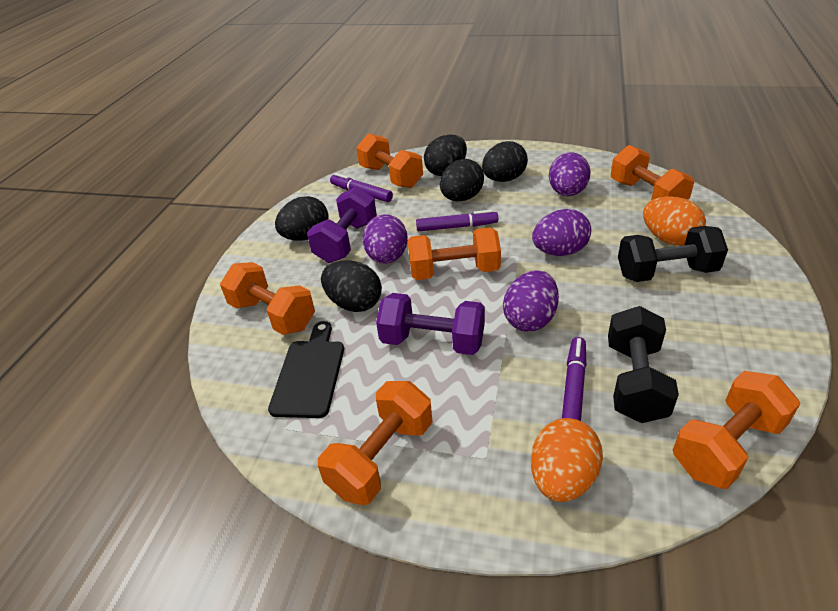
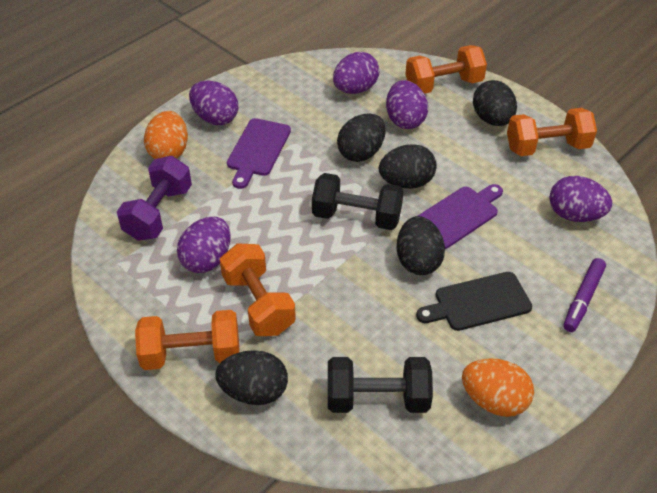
orange dumbbell: [220,262,315,335] [318,381,433,505] [357,133,423,188] [407,227,501,280] [611,145,694,201] [673,371,801,489] = 6 -> [135,310,239,370] [220,243,296,336] [405,45,487,94] [507,108,597,156] = 4
purple cutting board: none = 0 -> [227,118,291,189] [418,184,503,249] = 2
purple dumbbell: [307,187,377,263] [376,293,485,355] = 2 -> [117,156,192,241] = 1
purple egg: [363,215,408,264] [503,270,559,331] [532,209,591,256] [549,152,590,196] = 4 -> [177,217,231,273] [189,80,238,125] [333,52,379,94] [386,80,428,129] [549,176,612,222] = 5
purple marker: [330,173,393,202] [416,210,498,231] [562,337,586,421] = 3 -> [563,258,606,332] = 1

